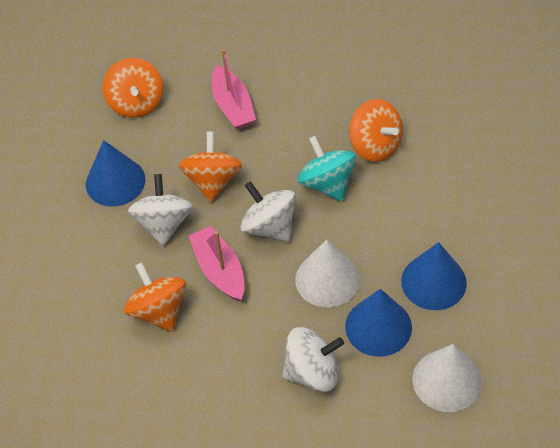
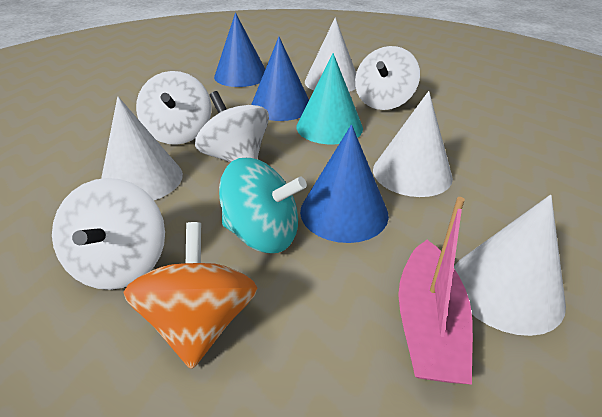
orange spinning top: [103,58,163,118] [124,262,186,332] [179,132,242,202] [349,99,403,162] = 4 -> [123,222,257,369] = 1
pink boat: [189,226,245,301] [212,49,256,129] = 2 -> [398,197,473,385] = 1
turquoise cone: none = 0 -> [297,53,363,144] = 1
white cone: [295,240,360,307] [413,344,482,412] = 2 -> [101,97,183,200] [305,17,356,92] [373,91,453,197] [454,195,566,336] = 4
white spinning top: [128,174,193,246] [240,181,296,242] [282,327,344,392] = 3 -> [52,178,165,290] [136,71,212,145] [195,91,269,163] [355,46,420,110] = 4

